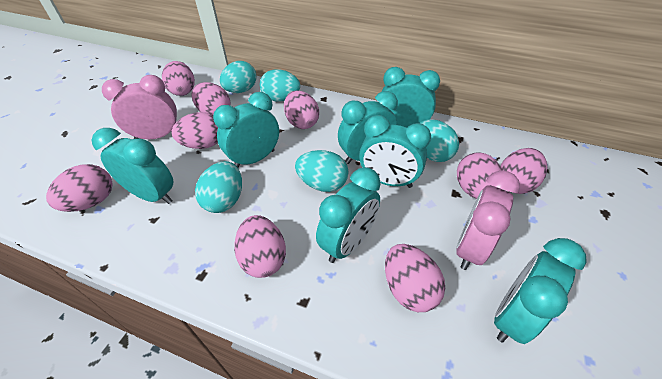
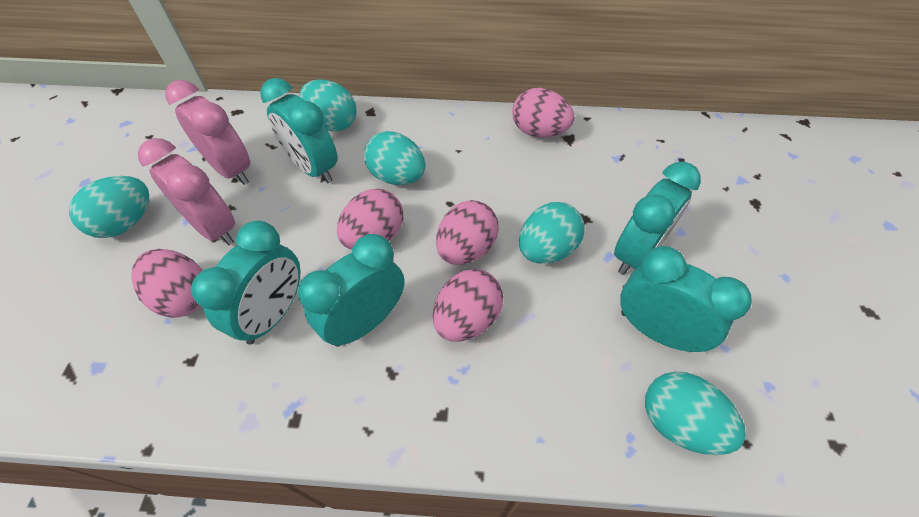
pink egg: [46,164,113,212] [162,61,195,96] [171,112,218,149] [192,82,231,115] [234,215,286,278] [284,91,319,129] [385,244,445,312] [457,152,501,199] [500,148,547,194] = 9 -> [131,249,203,318] [337,189,403,250] [433,269,503,342] [436,200,499,265] [512,88,575,138] = 5
turquoise clock: [92,128,173,204] [213,92,279,167] [316,167,381,263] [338,91,398,164] [359,115,431,188] [382,67,440,128] [494,238,587,344] = 7 -> [191,221,300,345] [260,78,338,183] [298,234,405,347] [614,161,701,275] [620,246,752,352] = 5

